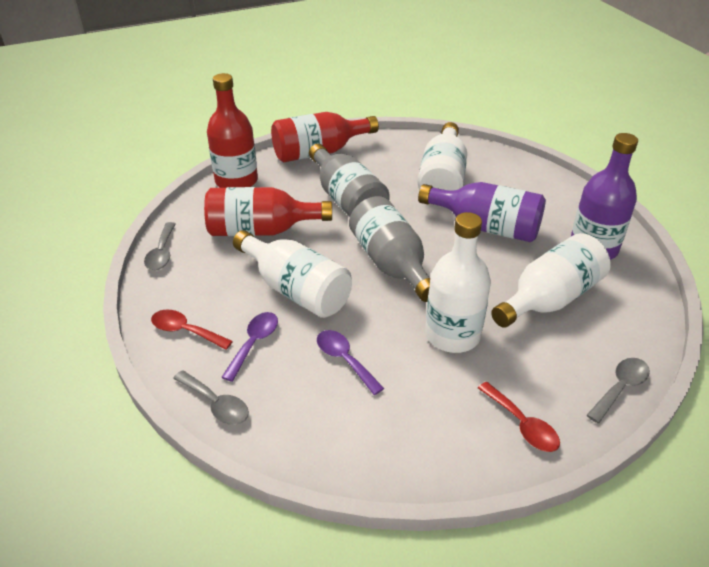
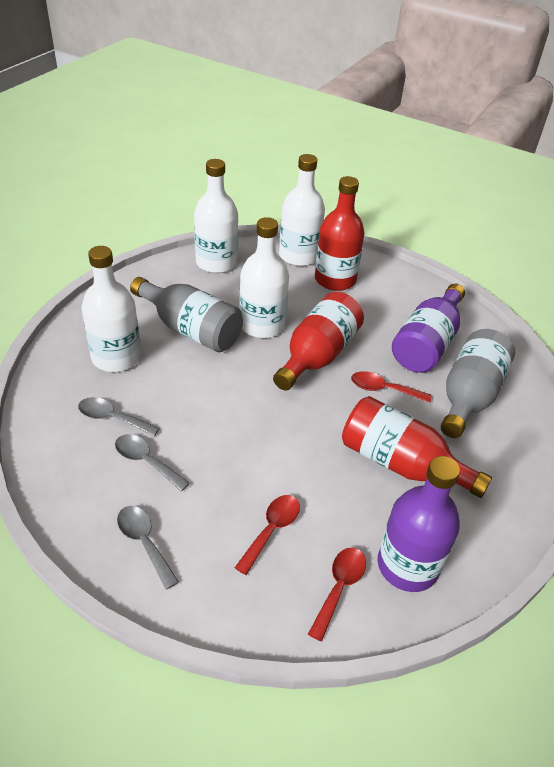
purple spoon: [221,312,278,382] [317,330,384,395] = 2 -> none = 0
red spoon: [151,309,233,350] [478,382,560,452] = 2 -> [235,495,300,575] [308,548,366,641] [351,371,432,403] = 3

